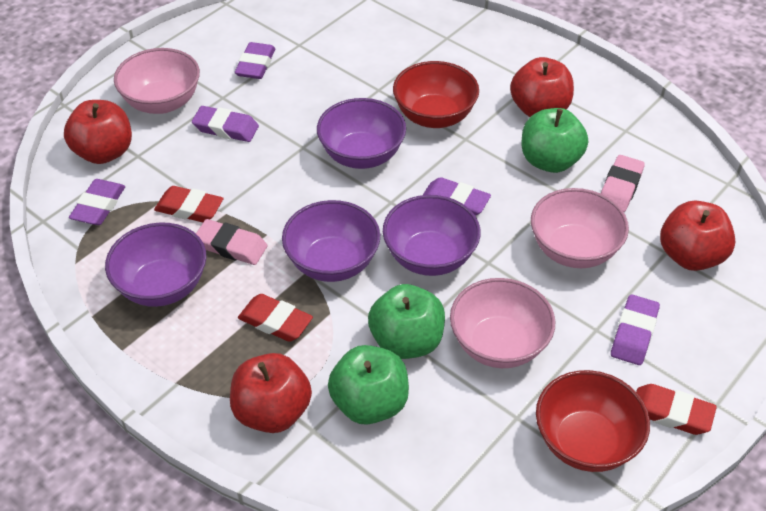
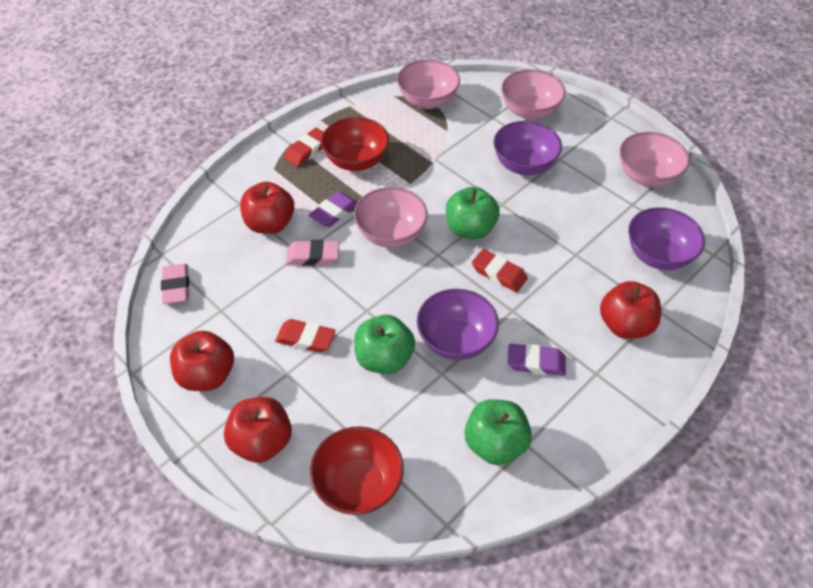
pink bowl: [114,48,200,114] [450,278,555,368] [531,188,629,268] = 3 -> [354,187,428,248] [397,60,460,109] [501,69,566,119] [619,132,690,187] = 4
purple bowl: [105,223,206,307] [282,200,380,282] [317,98,406,169] [383,195,481,276] = 4 -> [417,289,499,360] [494,121,562,175] [628,207,705,270] = 3
purple eraser: [69,179,125,225] [192,106,259,142] [235,42,275,79] [423,177,491,216] [611,295,660,365] = 5 -> [309,191,358,227] [508,344,566,376] = 2

